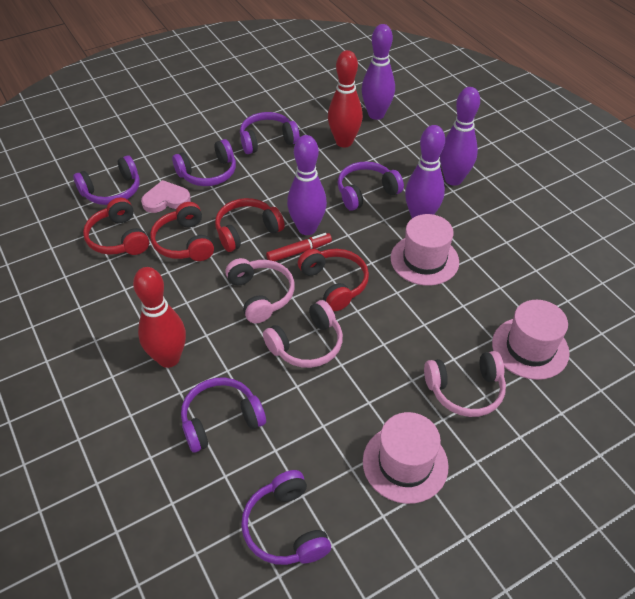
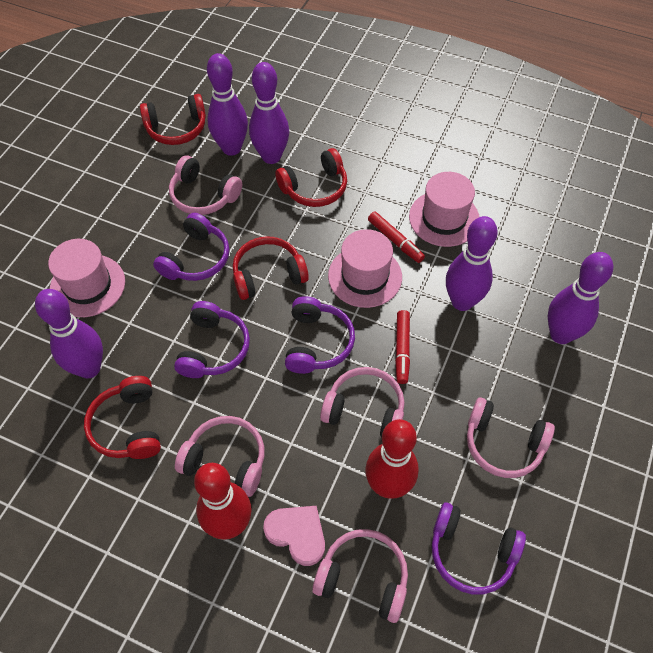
pink headphones: [225,258,295,323] [263,300,343,368] [424,351,506,417] = 3 -> [169,155,242,215] [175,416,265,497] [312,529,408,623] [320,367,405,438] [467,397,555,478] = 5
purple bowling pin: [287,135,327,235] [362,24,395,120] [405,125,445,218] [440,87,480,186] = 4 -> [35,289,103,378] [207,53,248,156] [249,62,289,164] [446,216,498,311] [548,252,613,344] = 5
purple headphones: [73,155,140,205] [172,139,236,186] [181,377,266,453] [240,112,300,154] [241,470,331,565] [337,161,404,211] = 6 -> [153,213,229,281] [174,301,250,378] [285,296,355,374] [432,503,526,594] = 4
red marker: [266,233,332,261] = 1 -> [368,212,425,263] [395,310,410,384] = 2

